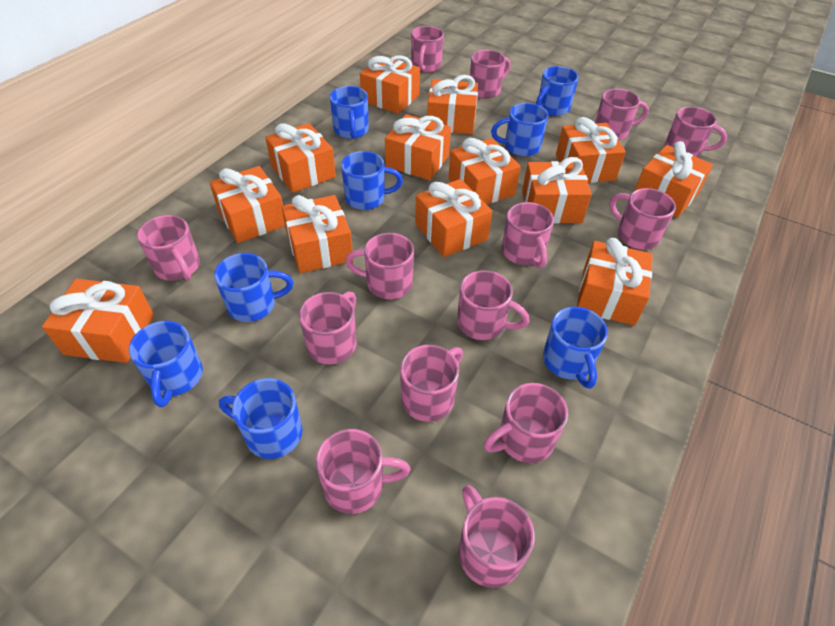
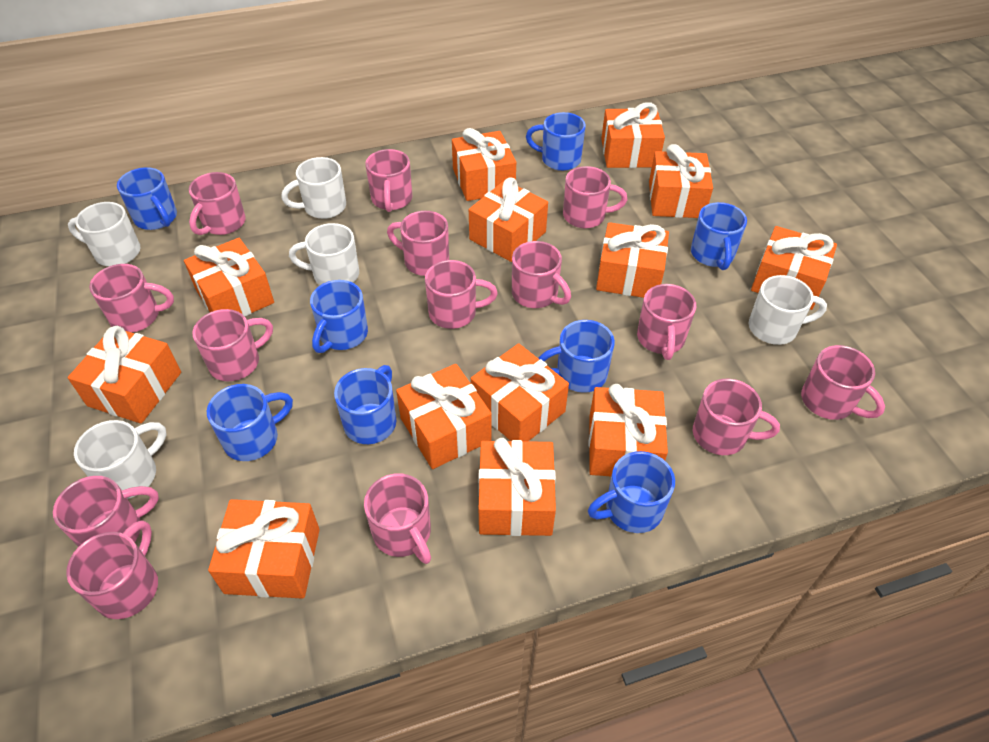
white mug: none = 0 -> [68,202,141,266] [74,420,166,499] [281,157,346,219] [289,223,359,285] [749,275,827,345] = 5

